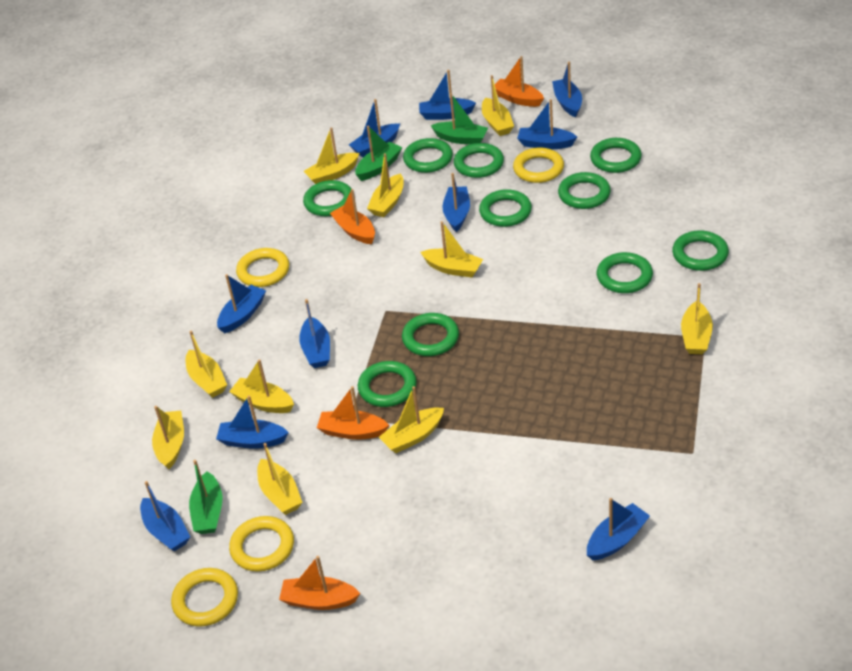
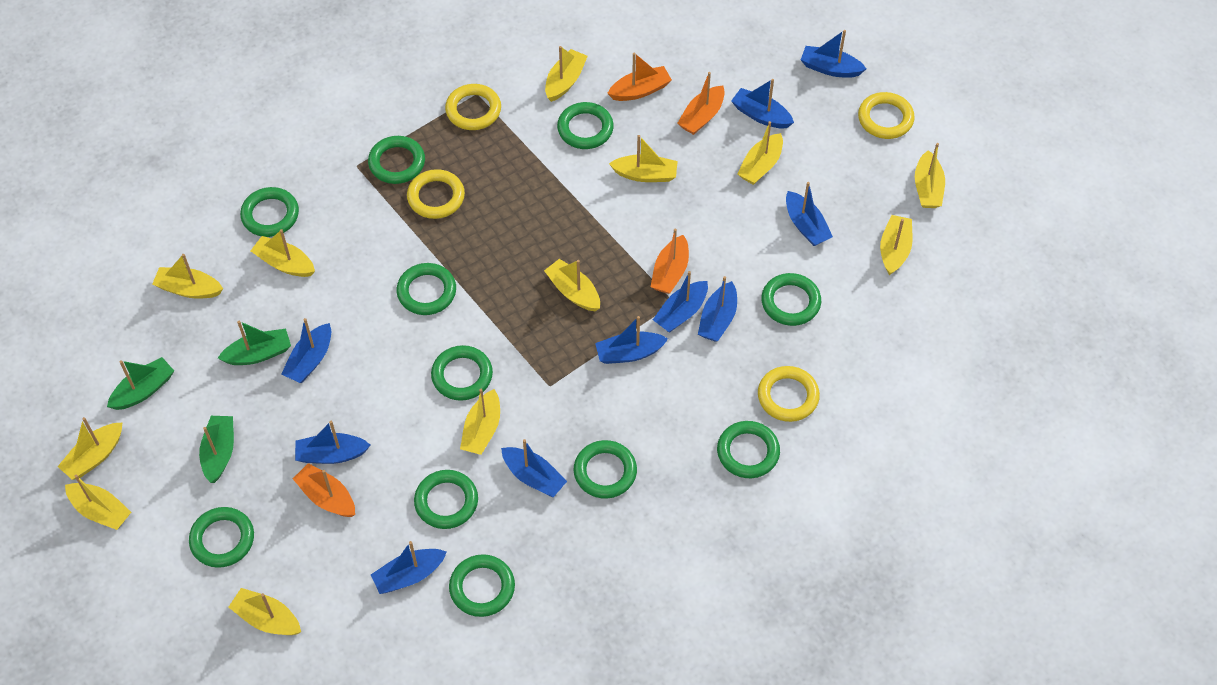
green ring: [303,180,351,216] [358,361,417,407] [402,313,459,356] [403,138,453,173] [454,143,504,178] [479,189,532,227] [558,172,611,209] [590,138,642,173] [597,252,653,293] [672,230,729,271] = 10 -> [189,507,254,568] [240,187,299,237] [368,136,425,184] [397,263,456,315] [414,470,478,529] [431,345,493,401] [449,554,515,617] [557,102,614,149] [574,440,637,499] [717,421,780,478] [761,273,821,326] = 11
yellow boat: [152,406,184,469] [186,330,227,398] [229,359,294,413] [257,443,303,515] [304,127,359,184] [367,153,404,217] [379,386,444,453] [421,221,483,277] [482,75,514,136] [681,283,713,354] = 10 -> [57,417,122,480] [65,475,131,530] [152,254,223,299] [228,588,301,635] [251,229,315,277] [460,389,500,455] [544,259,600,311] [545,46,588,102] [609,135,678,182] [737,121,783,185] [880,215,912,275] [915,143,945,208] = 12

